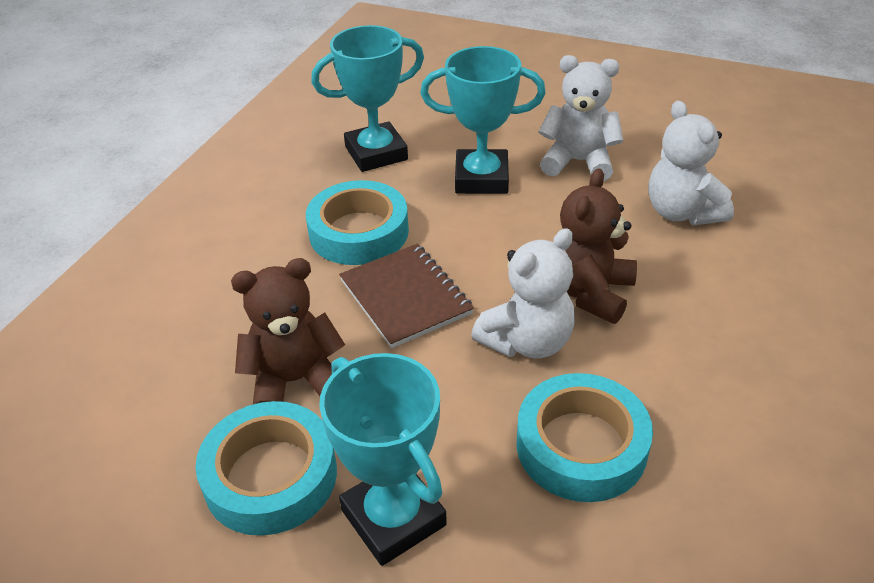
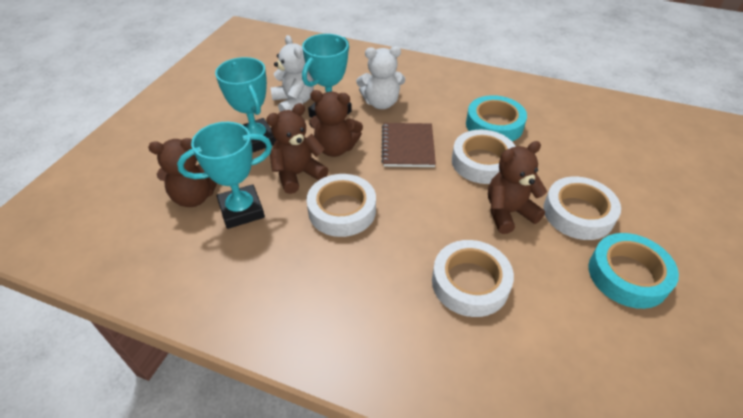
brown teddy bear: [231,258,345,404] [560,168,637,324] = 2 -> [148,138,217,207] [266,103,328,194] [309,90,363,157] [488,141,547,234] = 4
turquoise tape: [195,401,337,536] [306,180,409,265] [516,373,653,502] = 3 -> [466,95,527,141] [588,233,679,309] = 2
white tape: none = 0 -> [307,174,376,237] [432,240,514,317] [452,130,516,184] [543,177,621,240] = 4
white teddy bear: [471,228,575,359] [539,55,623,181] [648,101,734,225] = 3 -> [271,35,314,112] [356,46,405,109] = 2

